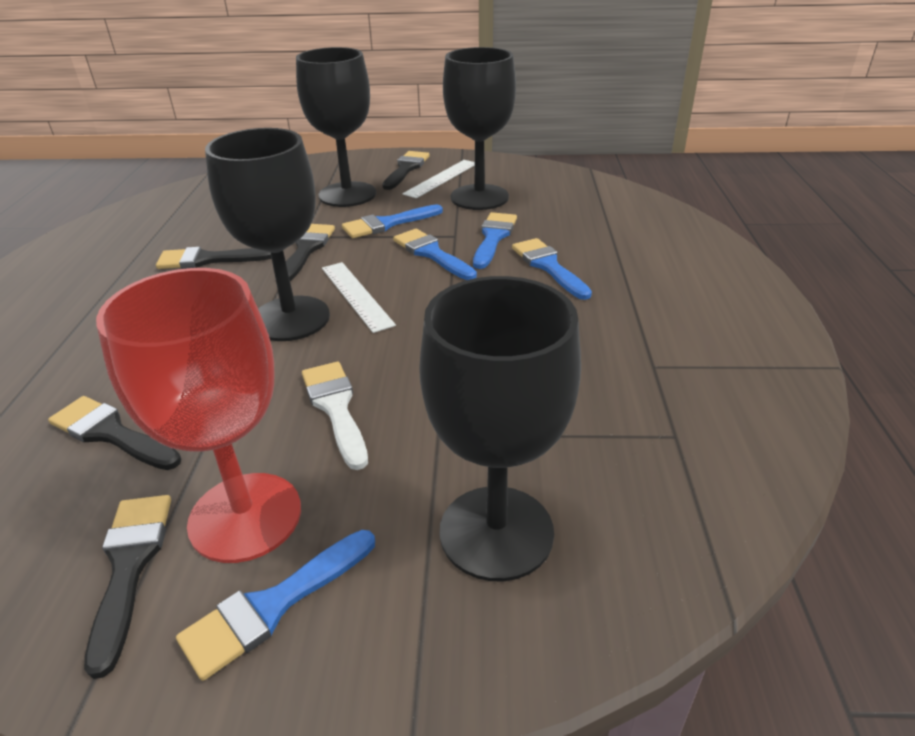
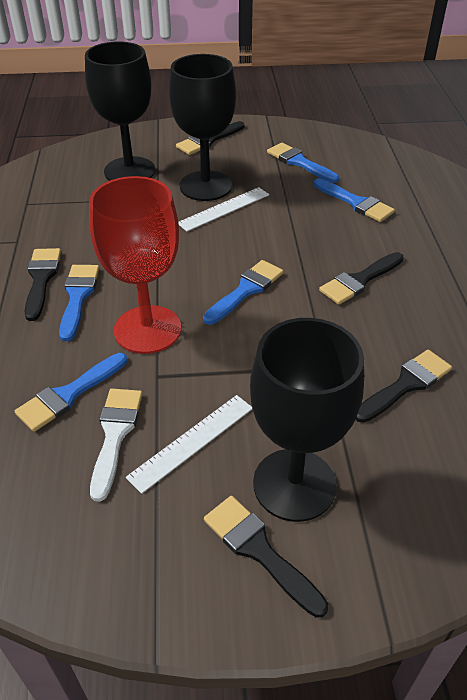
black goblet: [205,128,330,341] [296,47,376,207] [419,276,581,581] [443,47,516,210] = 4 -> [85,41,155,181] [169,54,236,201] [250,318,364,522] = 3

